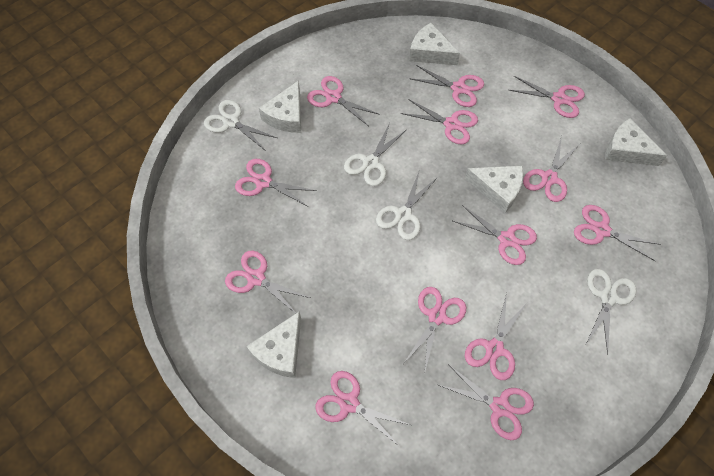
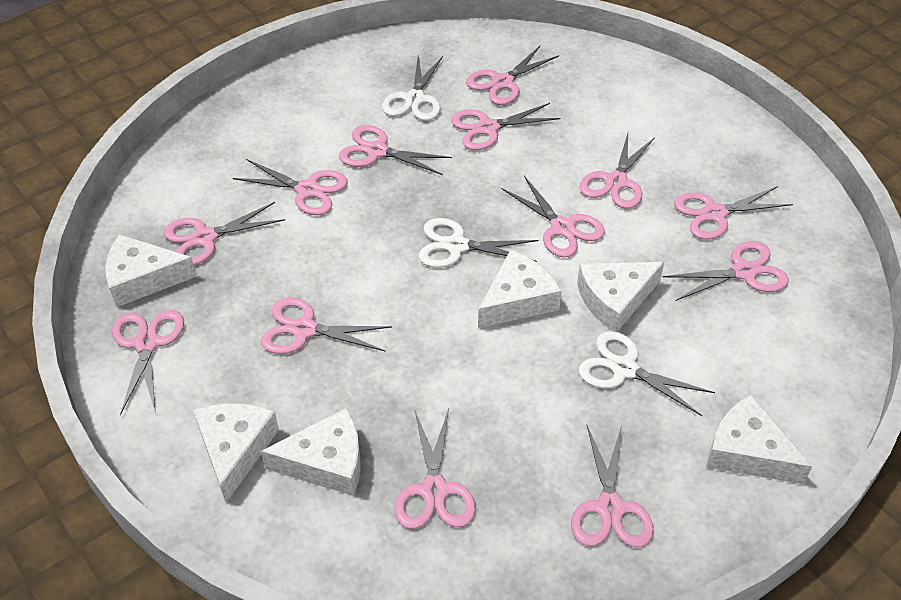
white cheese: [246,311,301,378] [259,81,301,133] [409,23,460,65] [465,166,523,213] [605,118,667,166] = 5 -> [105,234,197,307] [193,403,279,503] [261,408,361,496] [478,250,562,328] [577,262,664,332] [706,395,812,484] = 6
white scissors: [204,100,277,151] [344,123,406,186] [376,172,438,240] [585,269,636,355] = 4 -> [382,55,443,121] [419,218,539,268] [579,331,715,416] = 3

